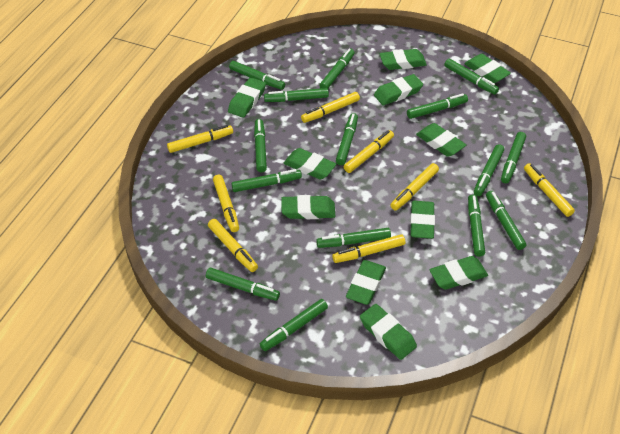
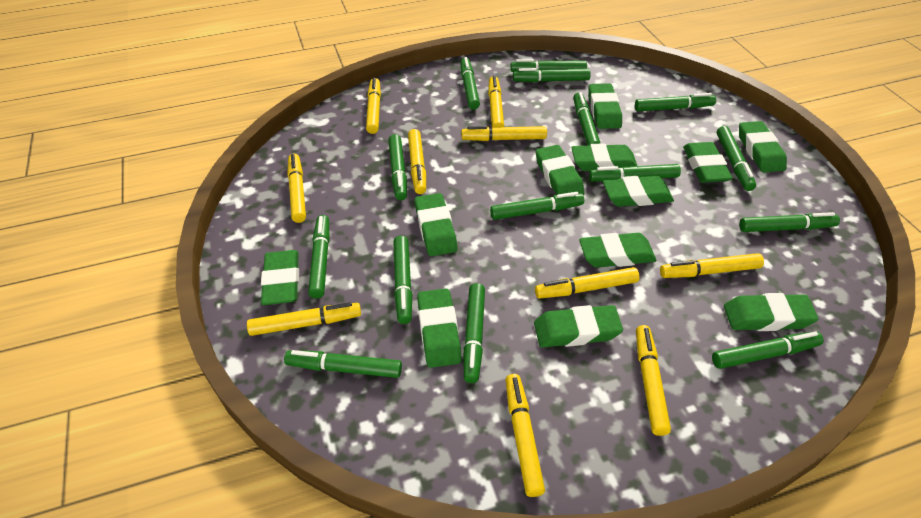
green eraser: [228,77,266,118] [281,195,335,219] [283,148,336,180] [346,260,386,305] [360,304,417,360] [374,74,423,105] [380,49,427,70] [410,201,435,239] [416,123,466,157] [430,256,488,290] [464,54,511,83] = 11 -> [261,250,299,305] [415,193,457,256] [417,289,462,368] [534,305,623,347] [535,145,585,195] [571,143,637,171] [579,233,657,268] [588,83,622,129] [603,176,674,207] [683,142,733,183] [724,293,819,331] [739,121,787,172] = 12
yellow marker: [167,125,233,153] [208,219,258,272] [213,175,239,232] [301,92,360,123] [332,234,405,263] [344,130,394,173] [391,163,439,210] [524,163,575,217] = 8 -> [247,302,361,336] [287,154,306,223] [366,78,381,134] [408,129,426,194] [461,126,547,141] [488,76,504,128] [506,374,545,497] [535,267,639,299] [636,325,671,436] [660,253,764,278] = 10

